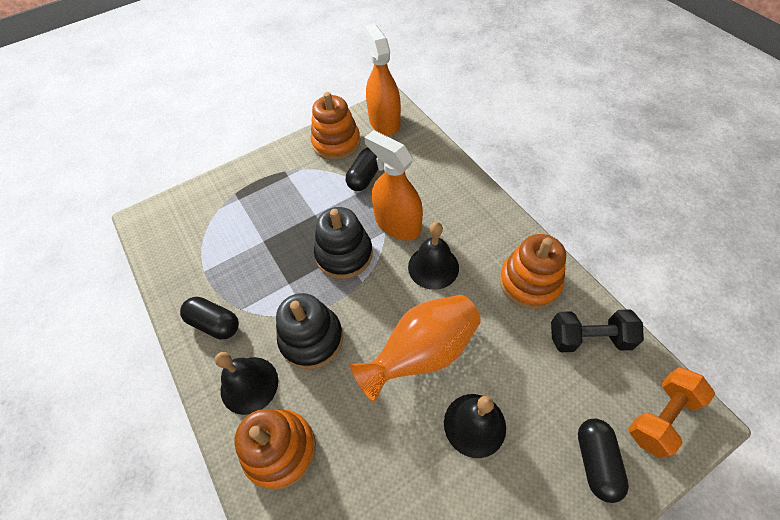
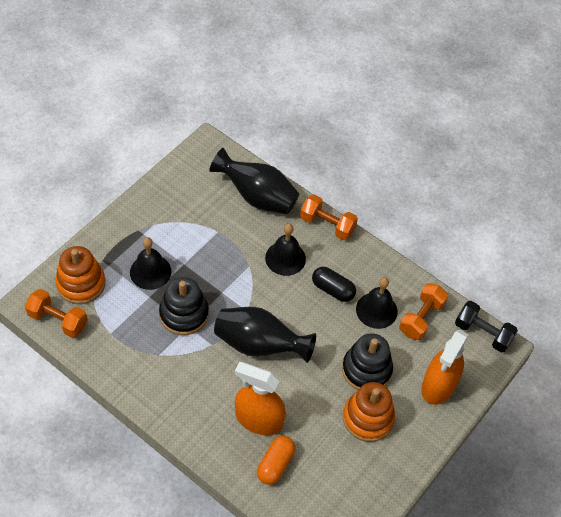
black capsule: [180,297,239,340] [346,147,378,191] [578,419,629,503] = 3 -> [312,267,356,302] = 1
black vase: none = 0 -> [209,148,299,214] [214,307,316,363] = 2
orange capsule: none = 0 -> [257,435,295,485] = 1
orange dumbbell: [628,367,715,458] = 1 -> [25,289,88,338] [300,195,358,240] [399,283,448,340] = 3
orange stacking toy: [235,409,316,490] [311,92,361,160] [499,234,566,309] = 3 -> [55,246,106,304] [343,382,395,442] = 2
orange vase: [350,295,481,403] = 1 -> none = 0

